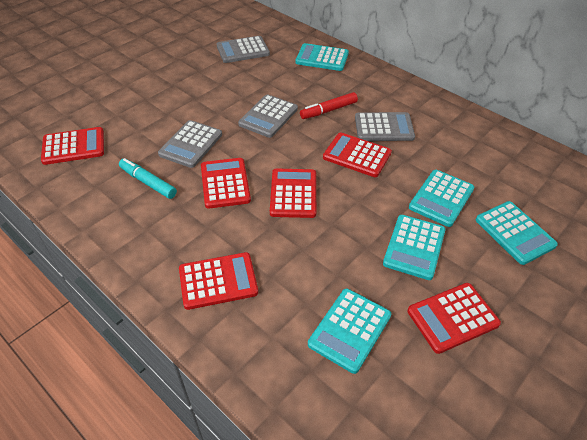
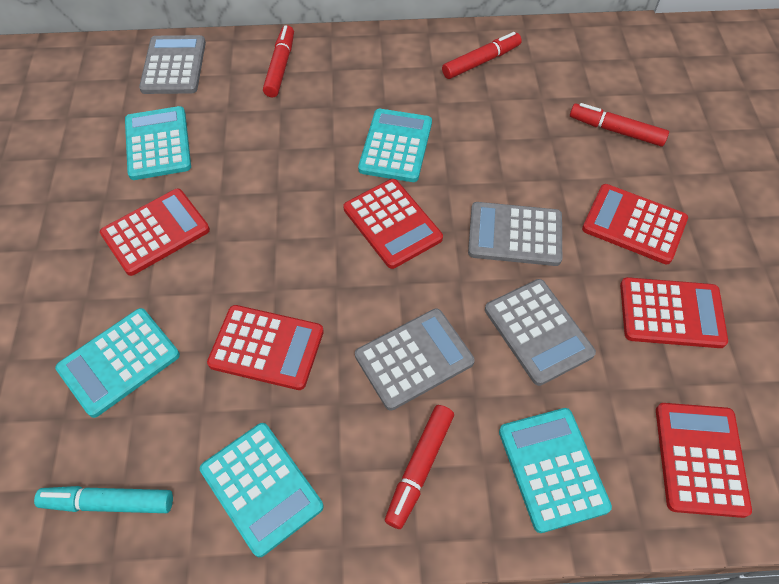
red marker: [300,92,358,119] = 1 -> [263,25,294,97] [385,405,454,529] [442,32,522,79] [570,103,669,147] = 4

